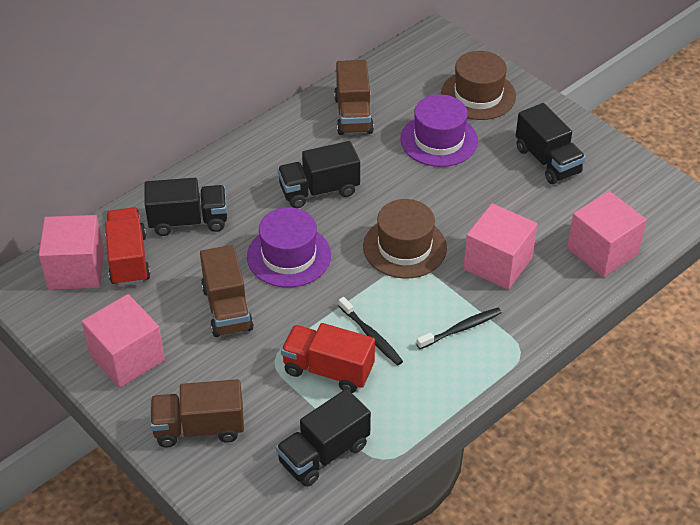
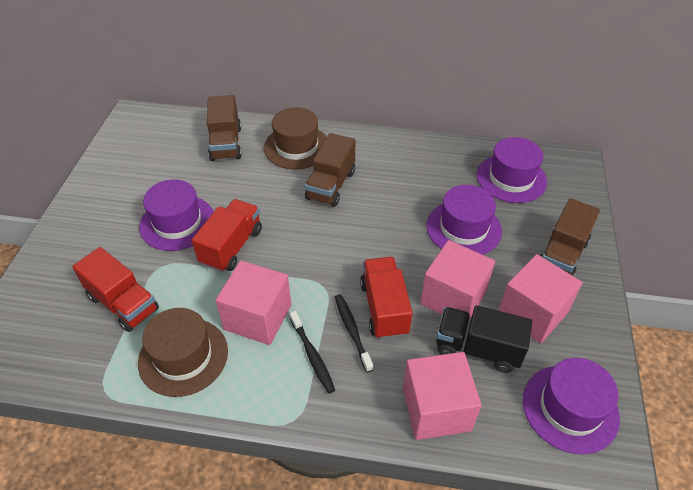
black truck: [144,178,227,236] [276,389,371,487] [277,141,360,208] [516,103,586,184] = 4 -> [436,305,532,373] = 1
purple hat: [247,207,331,288] [400,94,478,167] = 2 -> [139,179,214,251] [427,185,502,255] [477,137,547,203] [523,358,620,454] = 4
red truck: [105,207,150,286] [281,323,375,393] = 2 -> [72,247,159,332] [192,199,262,272] [360,257,412,339] = 3

